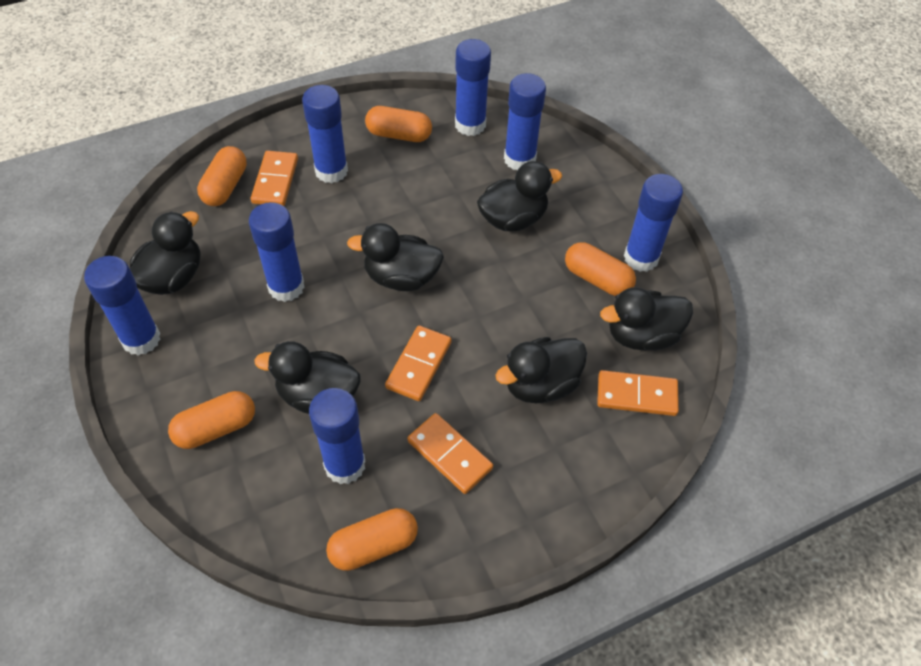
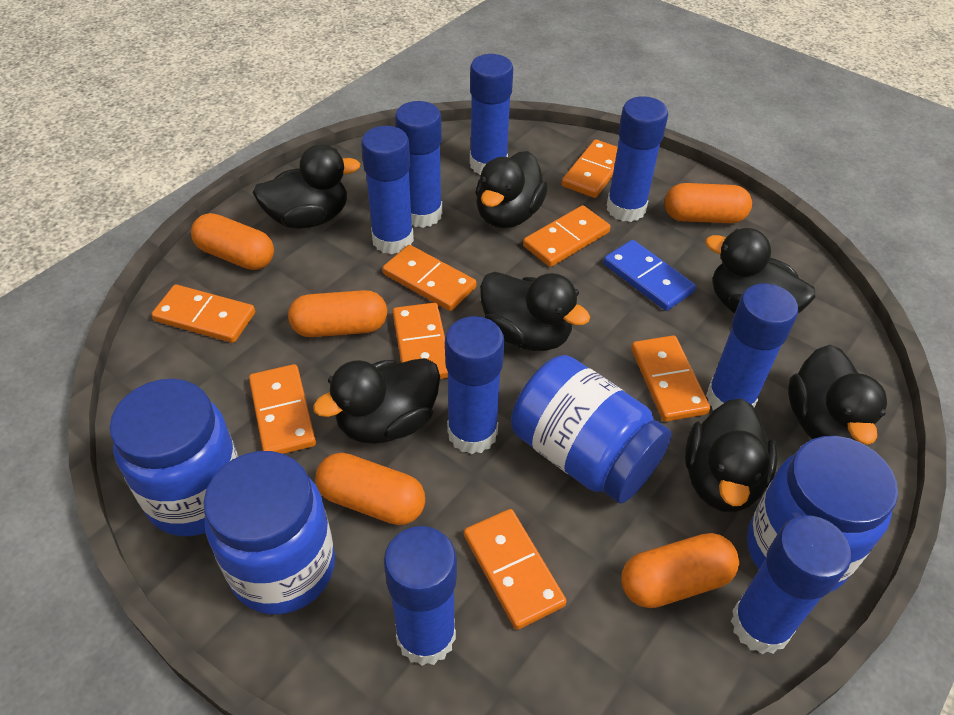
black duck: [130,211,201,295] [254,341,361,414] [347,223,444,291] [477,161,562,232] [495,337,587,403] [600,287,693,350] = 6 -> [253,144,360,229] [313,358,440,444] [475,151,548,228] [480,272,590,351] [685,399,778,512] [705,228,815,314] [788,345,887,445] = 7
blue domino: none = 0 -> [603,240,696,311] = 1
blue glue stick: [84,256,161,355] [249,202,305,302] [302,85,348,184] [309,388,365,484] [455,39,491,136] [504,73,546,170] [624,174,683,272] = 7 -> [361,126,414,254] [384,526,457,666] [395,101,442,228] [445,316,504,454] [470,54,513,175] [607,96,668,222] [706,283,798,411] [731,515,851,654] = 8
blue jar: none = 0 -> [109,379,239,536] [203,451,335,614] [511,355,672,504] [747,436,898,592] = 4
orange domino: [251,151,298,206] [385,326,452,401] [407,413,493,494] [597,370,679,416] = 4 -> [151,284,255,343] [249,364,316,454] [382,245,476,311] [393,303,448,379] [464,509,567,630] [523,205,611,267] [562,139,618,198] [631,335,710,422] = 8

